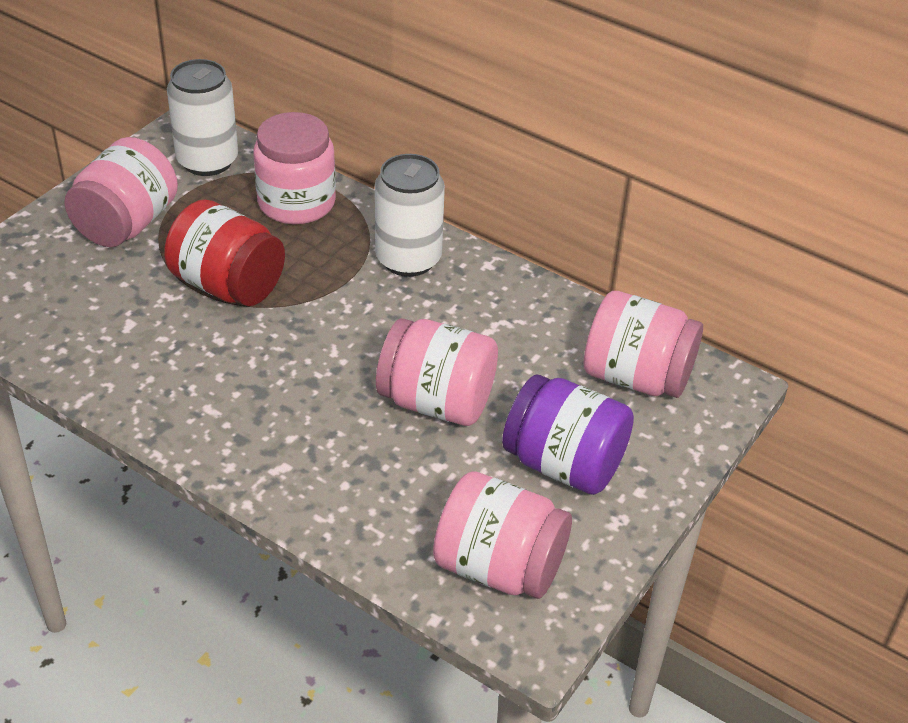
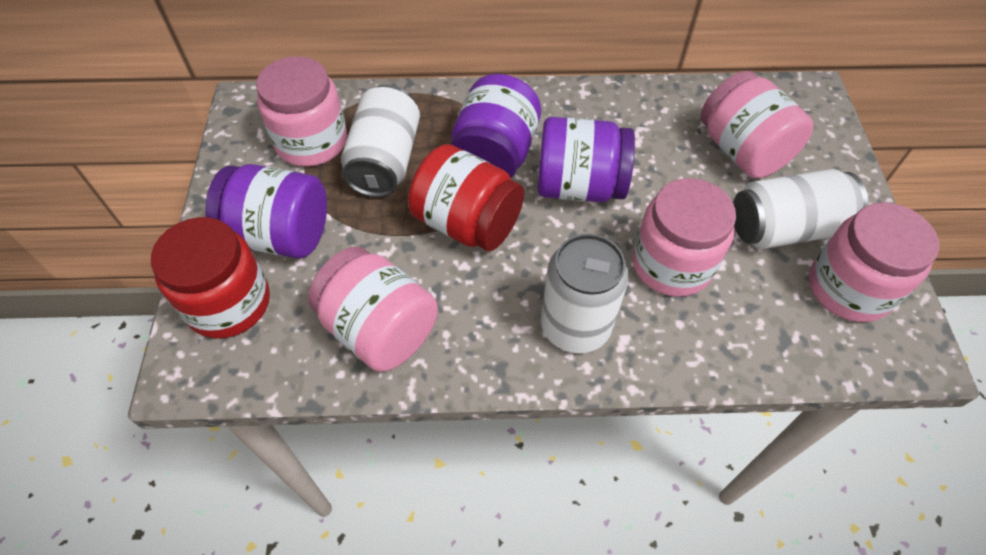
purple jar: [502,375,634,495] = 1 -> [205,164,327,259] [451,74,541,178] [537,117,635,202] = 3
red jar: [164,199,285,306] = 1 -> [151,217,270,339] [408,144,524,251] = 2
white can: [167,59,238,176] [375,154,445,277] = 2 -> [341,85,420,197] [541,234,629,353] [733,169,868,249] = 3

